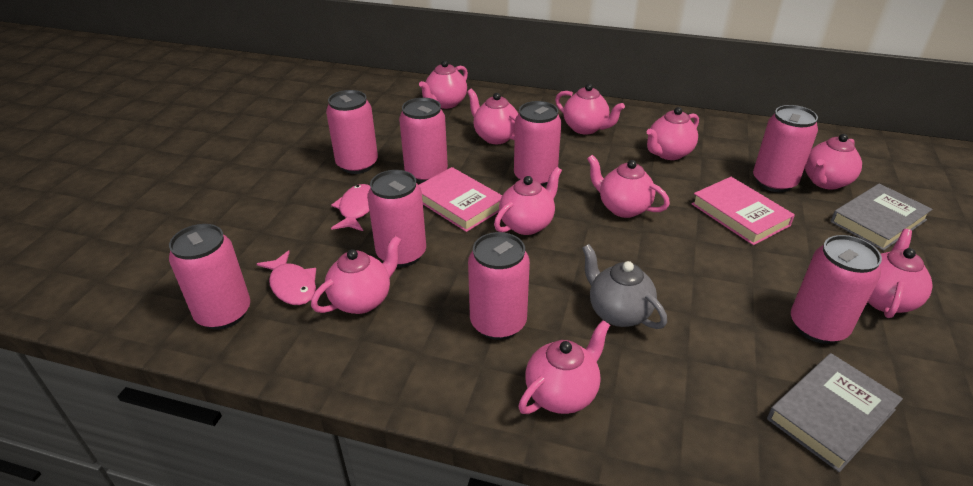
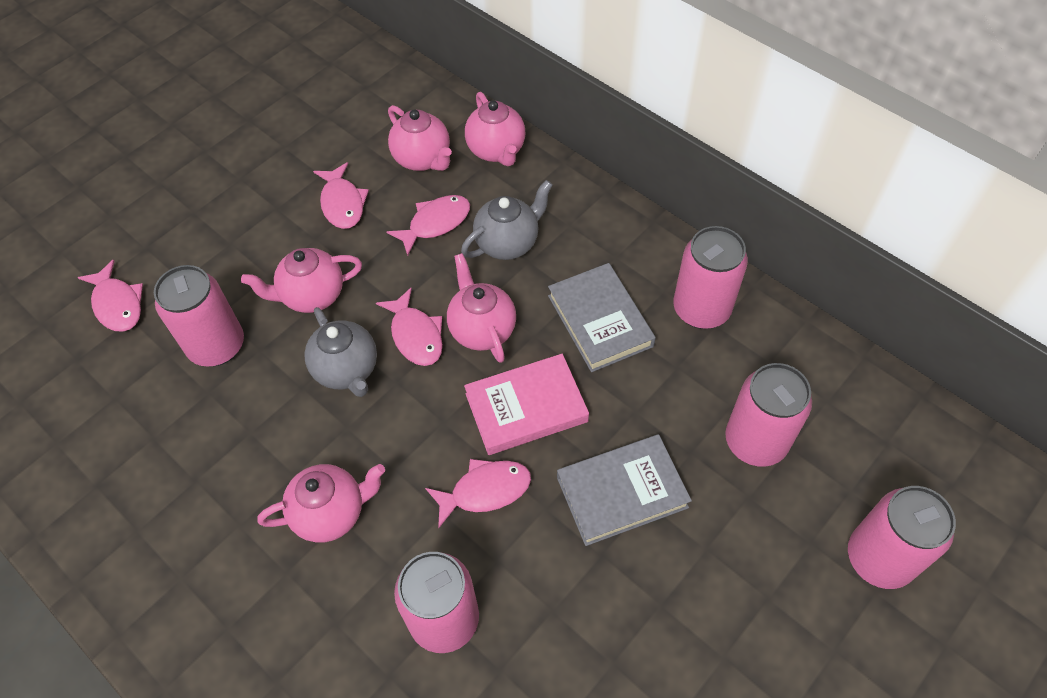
grey teapot: [582,244,667,329] = 1 -> [304,307,377,397] [461,180,553,260] = 2
pink book: [419,167,502,232] [692,177,795,245] = 2 -> [464,354,589,455] = 1
pink can: [169,224,250,330] [326,90,378,174] [367,170,426,268] [399,98,448,183] [468,232,530,340] [514,101,561,186] [753,105,818,192] [791,235,882,344] = 8 -> [154,265,244,367] [394,552,479,653] [673,226,748,329] [725,363,812,467] [848,486,956,589] = 5
pink fish: [257,250,316,305] [331,184,370,231] = 2 -> [78,260,143,332] [313,162,369,229] [376,287,443,366] [387,195,470,256] [425,459,531,528] = 5
pink teapot: [311,236,401,314] [419,60,468,109] [467,89,518,144] [494,167,562,235] [518,320,610,414] [555,84,625,135] [587,155,670,218] [647,107,699,160] [805,134,862,190] [868,229,933,318] = 10 -> [241,248,362,313] [257,464,385,543] [388,105,452,171] [447,253,516,363] [465,92,525,166] = 5

